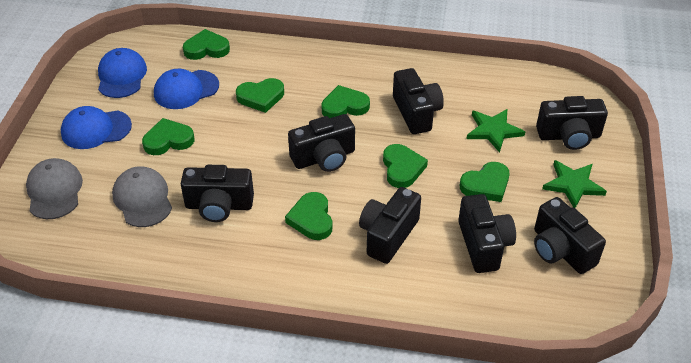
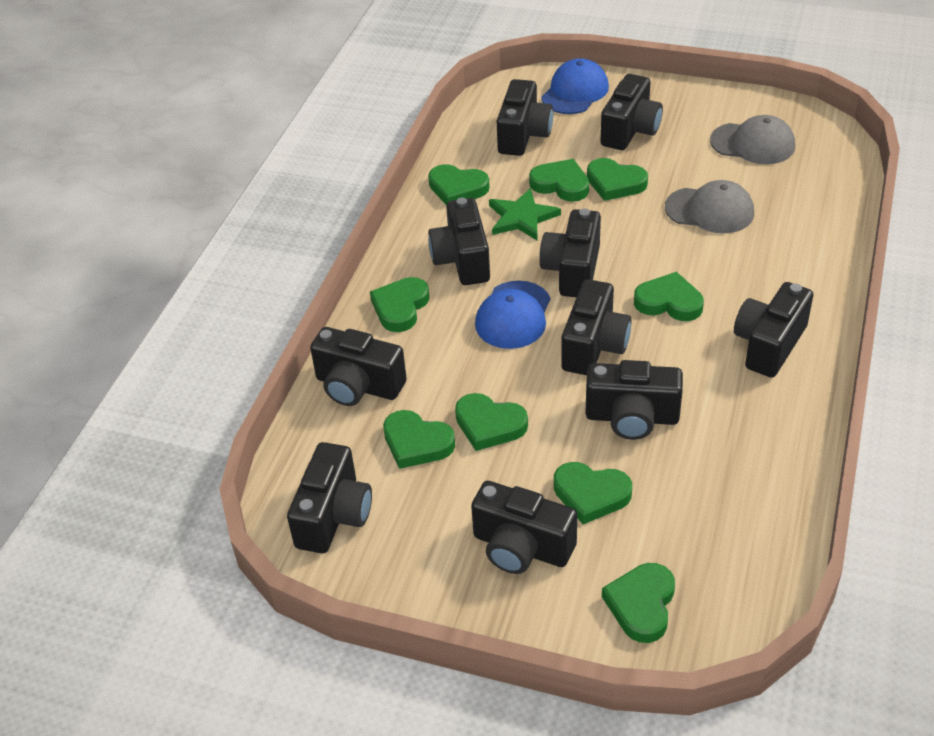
black camera: [181,165,254,222] [288,114,355,172] [359,187,421,264] [393,68,444,134] [458,194,516,273] [534,197,606,274] [536,96,608,150] = 7 -> [287,442,372,553] [310,327,407,406] [428,197,490,285] [471,481,577,574] [497,79,553,156] [540,209,601,297] [561,279,631,375] [585,360,683,440] [600,74,663,150] [734,282,813,378] = 10
blue cap: [61,106,132,149] [98,48,147,98] [154,69,219,109] = 3 -> [475,281,550,349] [541,58,609,114] = 2
green heart: [142,118,195,155] [183,29,230,60] [236,78,284,113] [285,192,332,240] [322,85,370,118] [383,144,428,188] [460,162,510,202] = 7 -> [370,277,430,332] [383,410,455,469] [428,164,490,205] [455,393,528,451] [529,159,589,202] [554,462,632,524] [587,158,648,201] [602,563,675,643] [634,272,704,321] = 9
green star: [467,109,525,153] [542,160,607,208] = 2 -> [489,188,561,241] = 1

